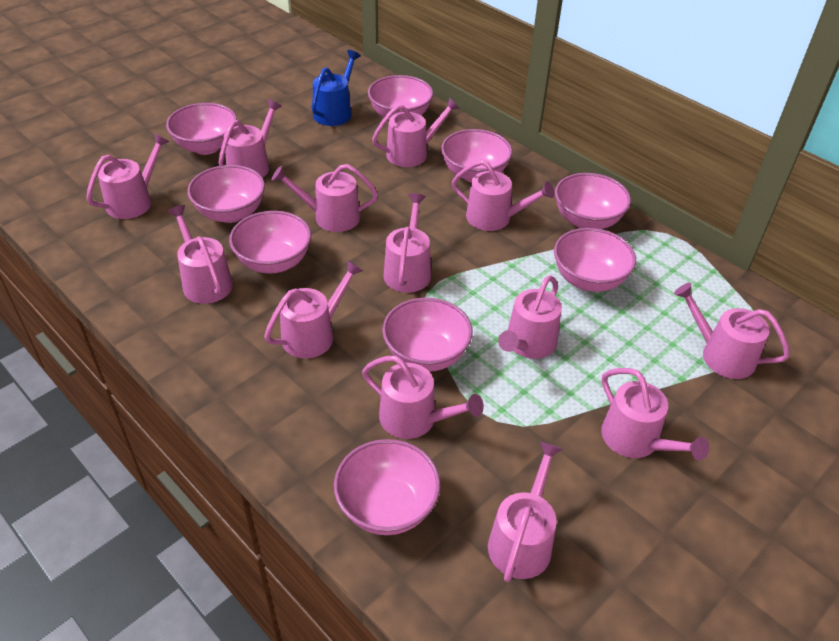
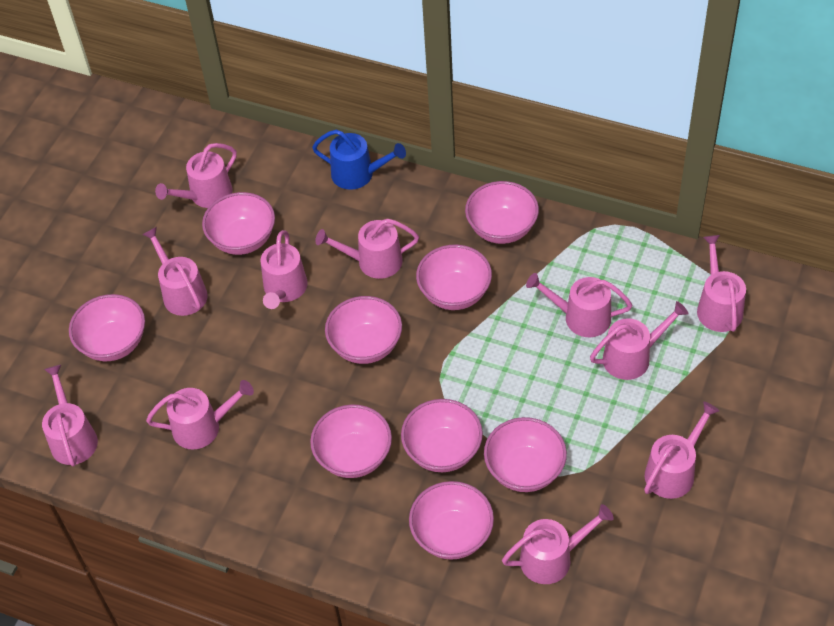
pink watering can: [86,133,170,219] [167,205,233,304] [219,99,282,178] [264,260,363,358] [272,164,378,232] [362,356,484,439] [372,98,459,167] [383,193,431,293] [452,160,555,231] [488,441,562,582] [498,275,562,359] [601,368,709,460] [674,283,790,379] = 13 -> [42,365,98,466] [142,227,208,316] [146,380,254,450] [155,143,237,208] [261,230,308,309] [315,219,419,279] [502,504,614,584] [526,273,632,337] [590,301,689,380] [644,401,719,499] [697,235,746,332] = 11

